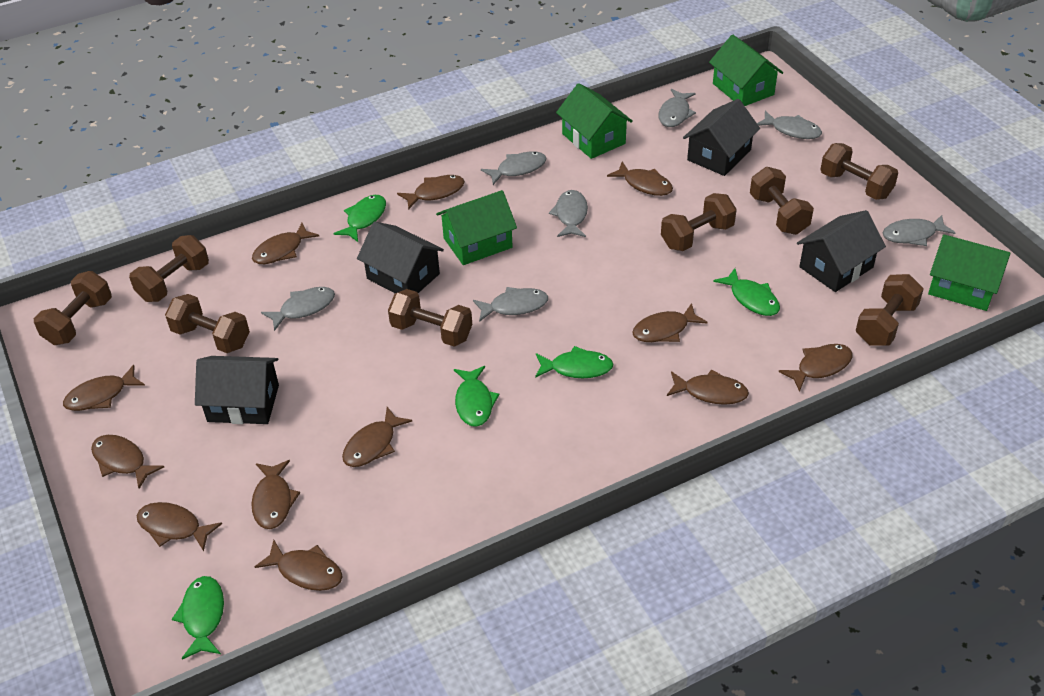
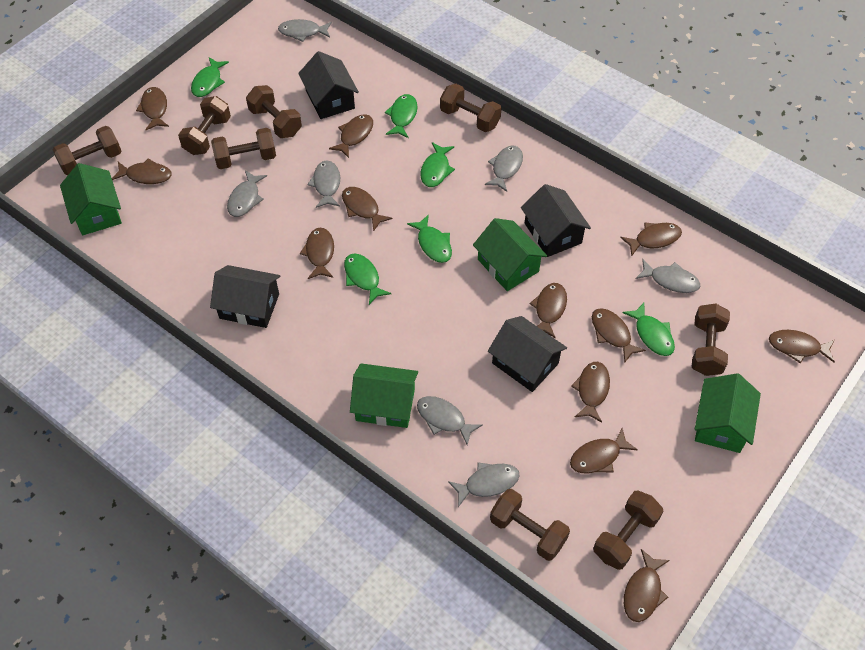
green fish: [172,576,224,660] [334,195,386,242] [454,366,499,427] [535,346,614,378] [713,268,780,316] = 5 -> [191,57,229,97] [344,253,391,305] [385,94,417,138] [407,214,452,263] [420,142,455,187] [622,303,675,356] = 6

